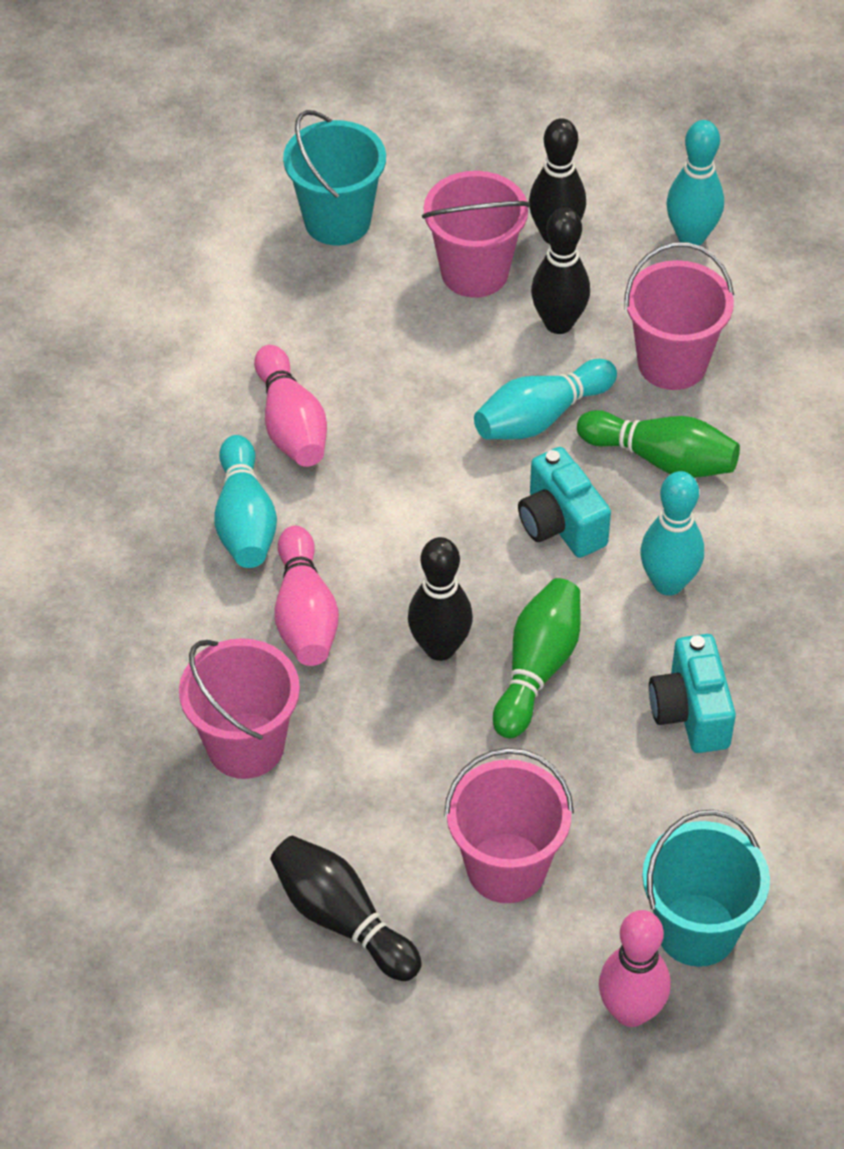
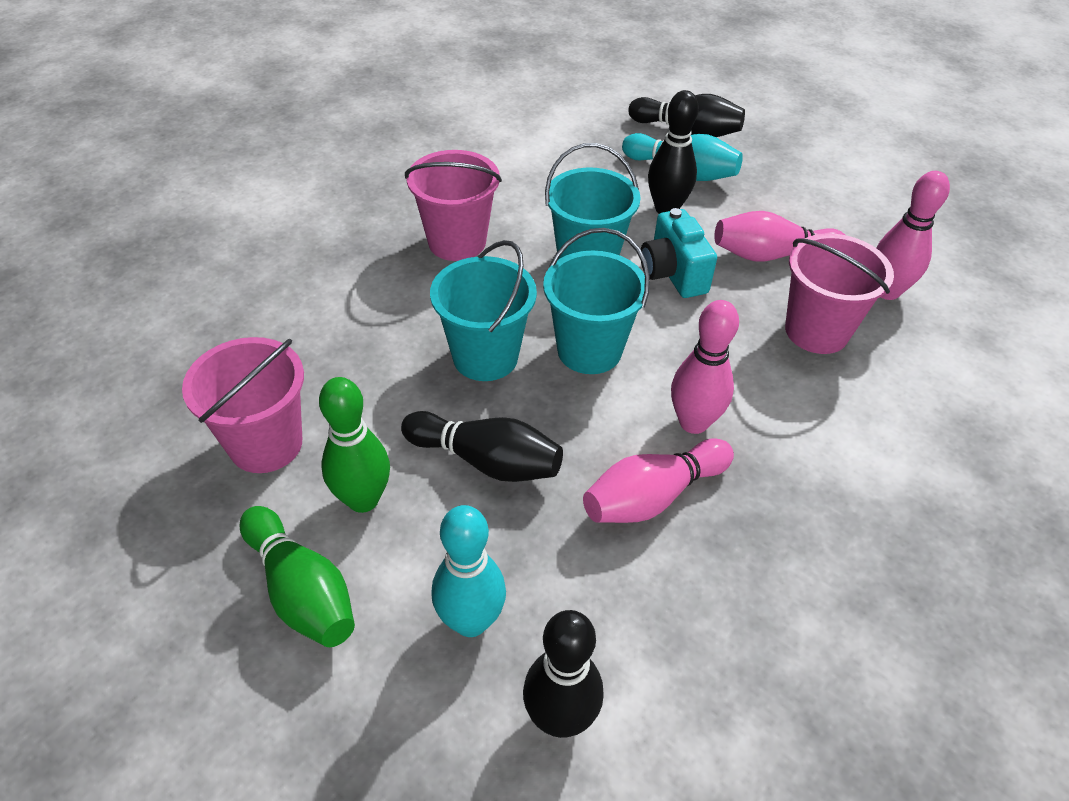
pink bowling pin: [254,345,327,467] [275,526,339,666] [599,910,671,1027] = 3 -> [583,438,734,523] [671,300,739,434] [714,211,845,261] [877,171,950,300] = 4
pink bucket: [179,638,300,779] [422,171,530,298] [444,748,574,903] [624,242,734,390] = 4 -> [182,337,304,473] [405,150,502,261] [785,233,894,354] = 3
turquoise bowling pin: [214,435,277,568] [474,359,617,440] [640,471,704,596] [666,120,724,246] = 4 -> [431,505,506,637] [622,133,743,181] = 2
turquoise bucket: [283,110,386,245] [642,810,770,967] = 2 -> [430,240,537,381] [543,228,650,374] [545,143,641,259] = 3
turquoise camera: [518,447,611,558] [649,634,736,753] = 2 -> [641,208,717,298] = 1

